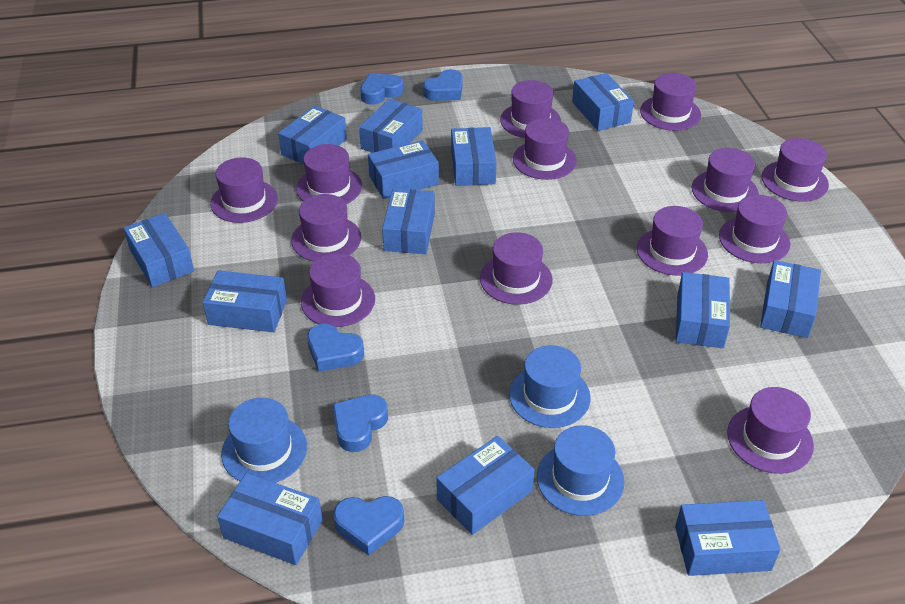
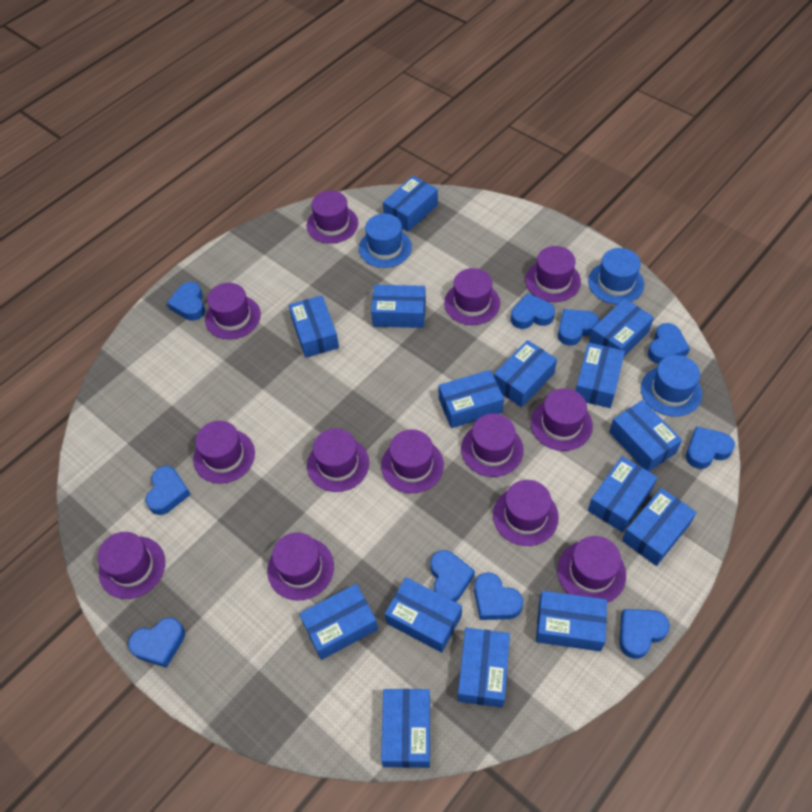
blue box: [123,213,194,287] [203,270,287,332] [217,473,323,565] [278,106,347,164] [359,99,423,153] [368,140,439,199] [382,188,435,254] [436,436,535,535] [451,127,497,186] [572,73,634,131] [675,500,781,576] [676,272,730,348] [760,260,821,338] = 13 -> [289,295,339,358] [299,584,378,660] [371,285,426,328] [381,689,430,768] [383,176,438,232] [385,577,462,653] [439,370,504,428] [458,628,510,708] [494,340,557,407] [536,591,607,651] [576,342,625,408] [588,456,658,532] [589,298,654,356] [609,400,682,471] [622,488,697,566] = 15
blue heart: [307,324,364,372] [333,395,388,452] [333,496,404,556] [360,73,403,105] [423,69,463,101] = 5 -> [128,617,185,668] [146,466,191,515] [167,282,205,321] [430,550,475,602] [474,572,523,620] [511,293,555,329] [558,309,599,346] [619,609,670,659] [648,323,690,364] [686,426,735,469] = 10

